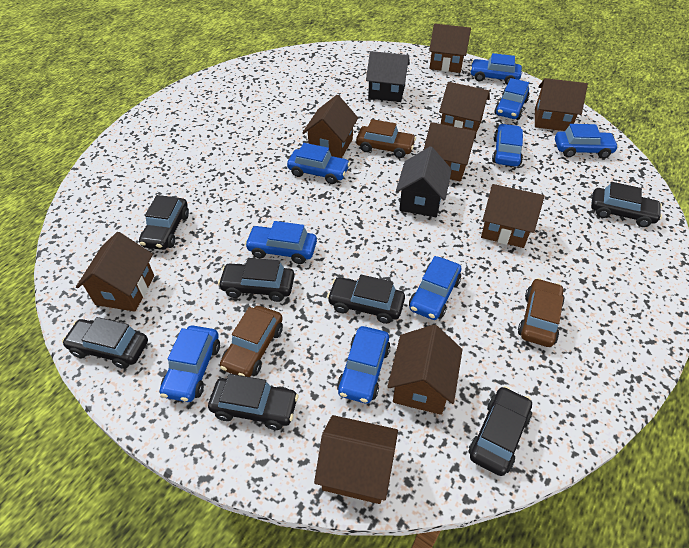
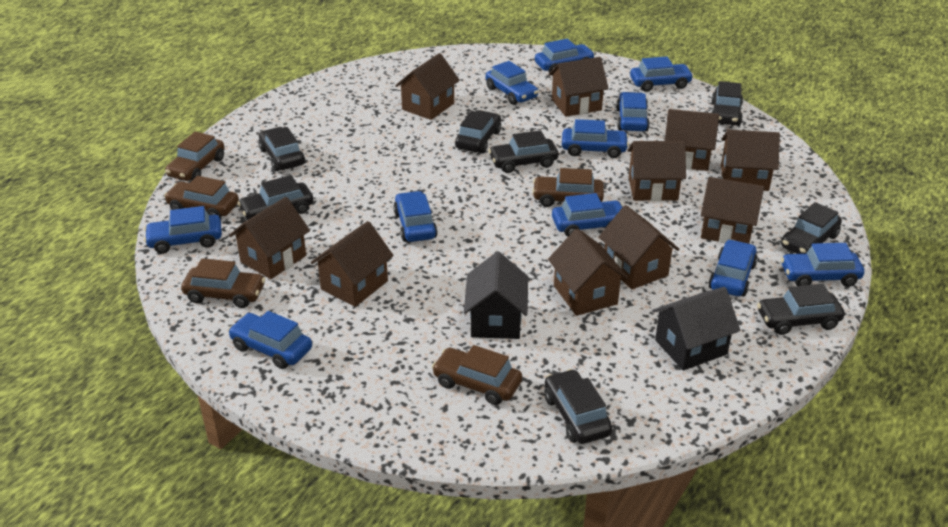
black car: [62,317,148,369] [139,195,189,250] [208,374,298,430] [218,258,294,302] [327,275,405,324] [469,386,532,476] [591,182,662,227] = 7 -> [238,175,314,220] [259,127,305,171] [455,111,501,153] [488,130,558,173] [544,369,612,444] [711,81,743,126] [757,284,845,335] [781,202,842,254] = 8
blue car: [160,325,220,402] [245,221,317,264] [287,143,350,184] [337,326,390,404] [409,256,461,320] [470,53,522,85] [492,124,523,166] [495,78,530,120] [555,124,619,158] = 9 -> [144,206,222,254] [228,311,312,369] [393,191,438,242] [486,61,539,105] [535,39,595,73] [552,193,623,237] [562,119,629,158] [616,92,650,132] [630,56,694,92] [708,239,758,296] [781,243,864,287] = 11
brown car: [220,306,283,377] [356,119,416,158] [518,278,565,347] = 3 -> [164,176,239,218] [165,131,224,181] [181,258,265,308] [432,345,522,405] [532,168,604,207] = 5
brown house: [76,232,154,312] [302,95,358,158] [314,415,398,504] [387,325,463,415] [424,122,476,182] [429,24,471,73] [439,82,490,133] [481,184,544,248] [535,78,588,131] = 9 -> [229,197,310,279] [311,221,393,307] [395,53,460,120] [548,229,628,316] [549,57,609,117] [599,205,680,289] [627,141,686,201] [665,109,719,171] [701,177,764,244] [721,130,780,191] = 10

